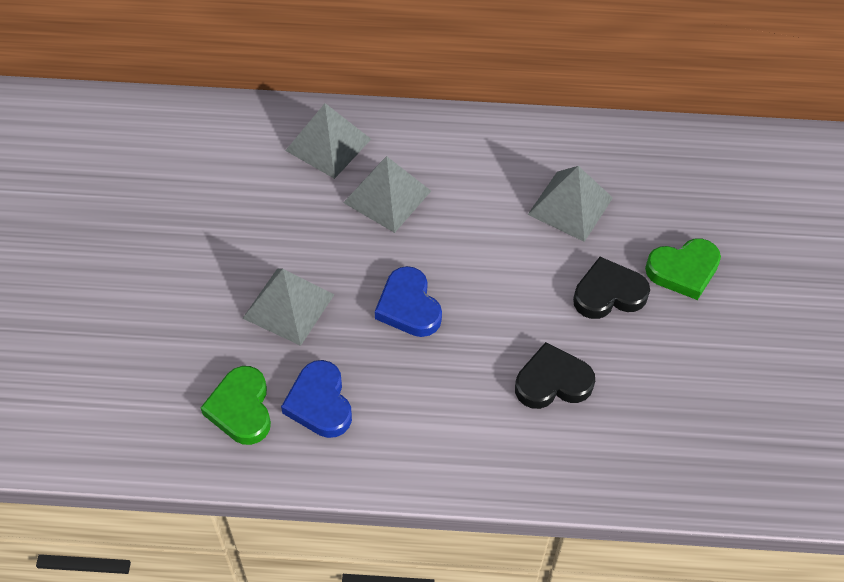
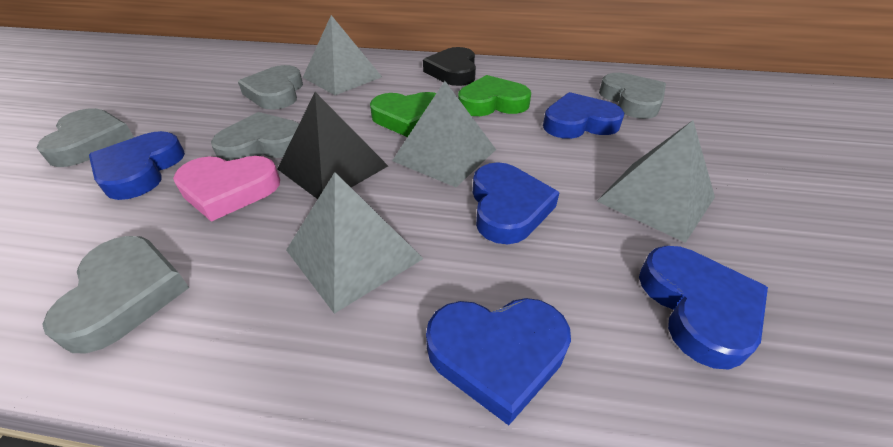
black heart: [515,342,595,409] [573,257,650,319] = 2 -> [423,47,476,86] = 1
black pyramid: none = 0 -> [277,92,388,199] = 1
blue heart: [281,360,352,438] [375,266,442,337] = 2 -> [89,131,185,200] [426,298,571,425] [473,162,560,244] [543,92,624,139] [639,246,768,369] = 5
grey heart: none = 0 -> [36,108,134,167] [42,236,189,353] [211,112,299,161] [238,65,303,110] [599,73,666,119] = 5
pink heart: none = 0 -> [173,156,280,222] = 1

